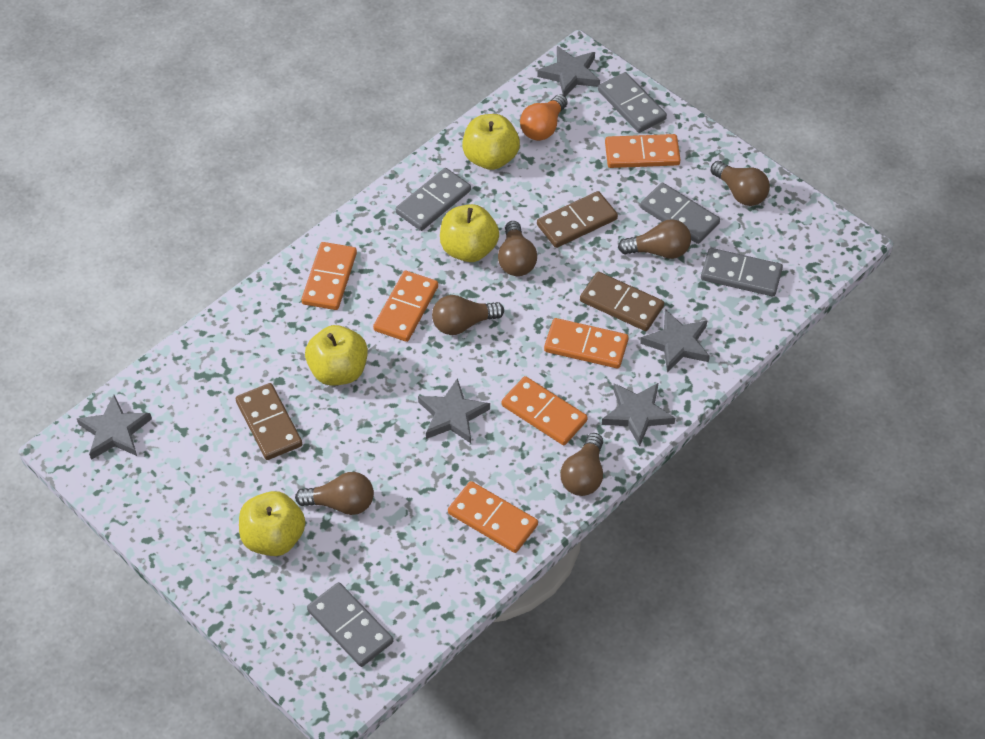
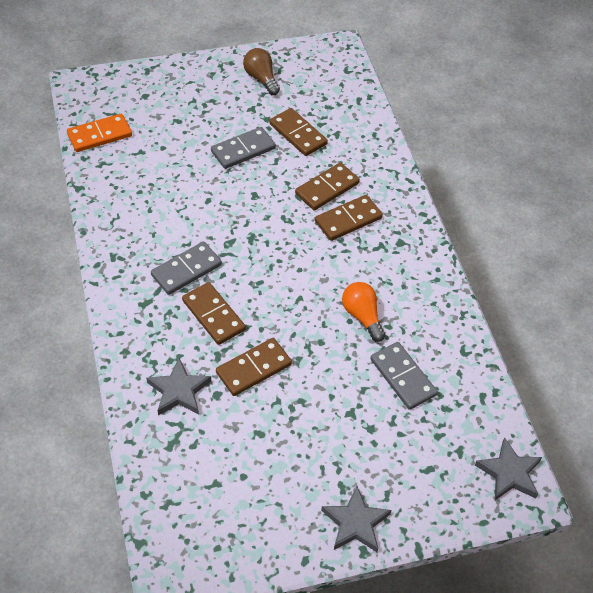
brown domino: [236,383,302,460] [537,191,618,248] [580,272,664,331] = 3 -> [182,282,246,345] [216,338,292,396] [270,108,328,156] [295,162,360,210] [315,195,383,241] = 5
brown light bulb: [295,472,374,515] [432,295,504,335] [498,221,537,276] [560,433,603,496] [618,219,691,259] [710,161,770,206] = 6 -> [243,48,280,95] = 1
grey domino: [307,582,393,667] [396,168,471,231] [598,72,667,133] [640,183,720,244] [701,248,783,296] = 5 -> [151,242,222,295] [211,127,276,169] [370,342,438,410] = 3
grey star: [77,395,152,460] [418,378,490,443] [537,46,600,97] [602,383,675,446] [640,309,710,373] = 5 -> [146,358,211,415] [321,486,391,552] [475,437,542,500] = 3
orange domino: [301,242,357,310] [373,271,438,342] [448,481,538,553] [502,376,588,445] [544,318,629,368] [605,134,680,168] = 6 -> [67,114,132,152] = 1
yellow apple: [239,491,305,556] [305,325,368,386] [440,204,499,262] [462,114,520,170] = 4 -> none = 0

